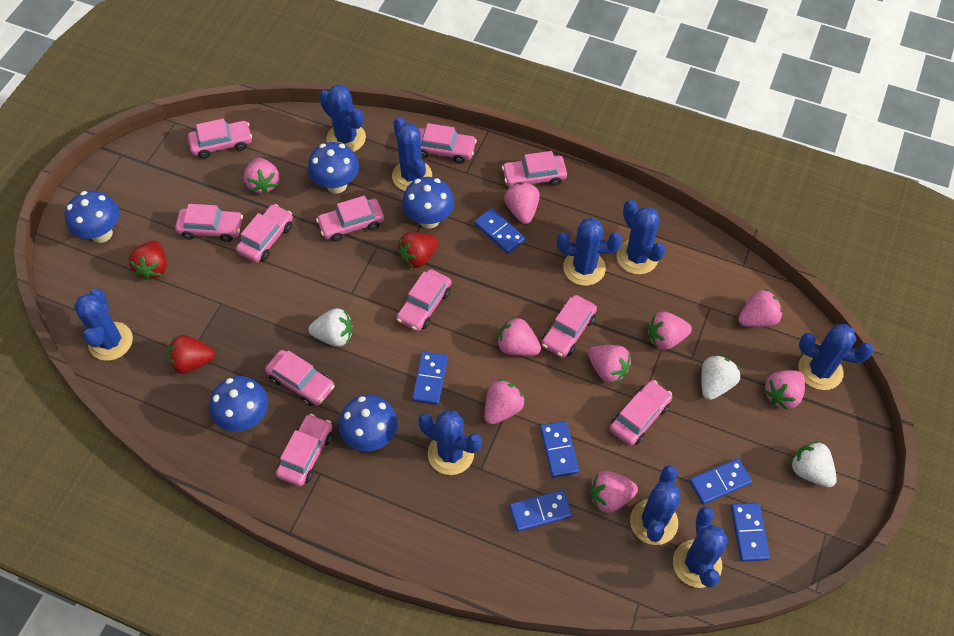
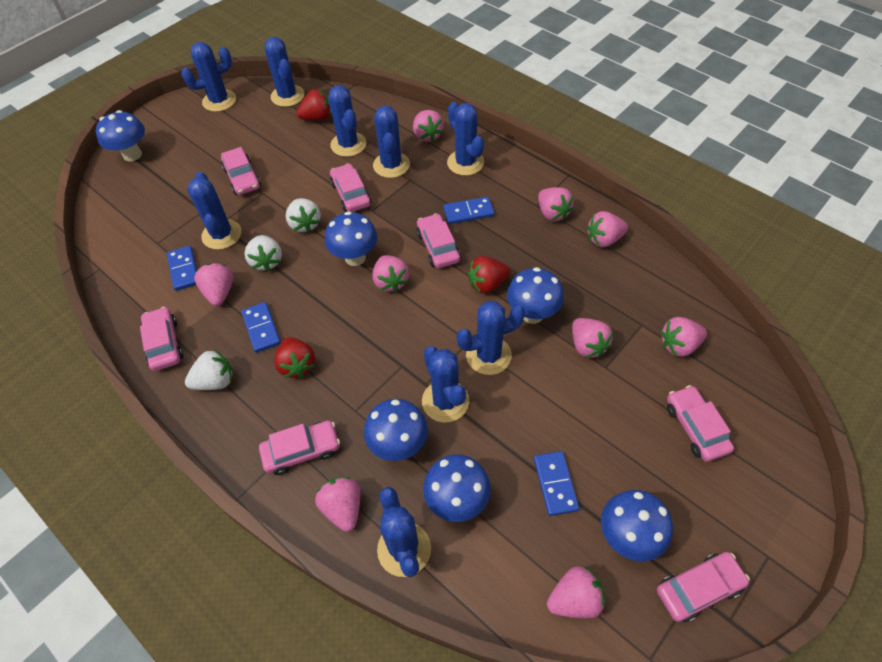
blue domino: [412,352,448,405] [474,208,525,254] [509,490,572,532] [540,421,579,478] [689,458,752,505] [731,503,770,562] = 6 -> [167,246,197,291] [241,302,281,353] [443,197,494,224] [534,451,579,516] = 4
blue mushroom: [65,191,119,243] [210,376,268,432] [308,142,359,194] [339,395,398,451] [402,177,454,229] = 5 -> [96,110,145,161] [325,211,377,266] [364,399,428,461] [423,454,491,522] [507,267,564,324] [601,490,673,561] = 6
pink car: [175,204,243,242] [188,119,252,159] [236,204,293,263] [265,350,334,406] [276,414,333,487] [316,196,384,242] [396,269,451,331] [419,123,477,164] [502,151,567,187] [541,295,597,358] [609,380,672,446] = 11 -> [140,307,183,371] [221,147,261,195] [259,421,340,475] [330,163,371,212] [416,213,460,268] [657,552,750,622] [667,385,734,462] = 7

